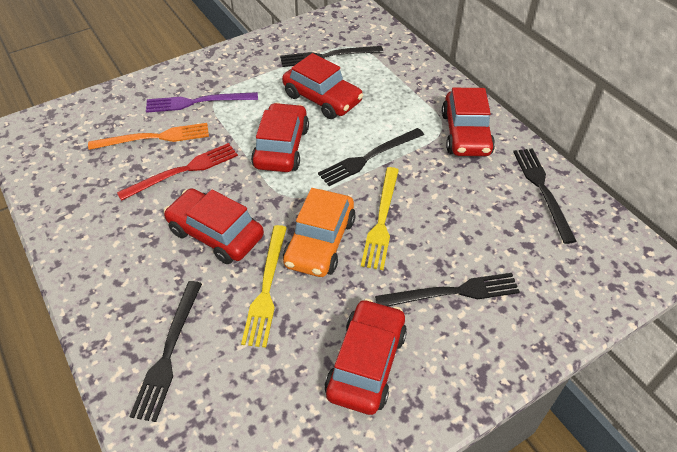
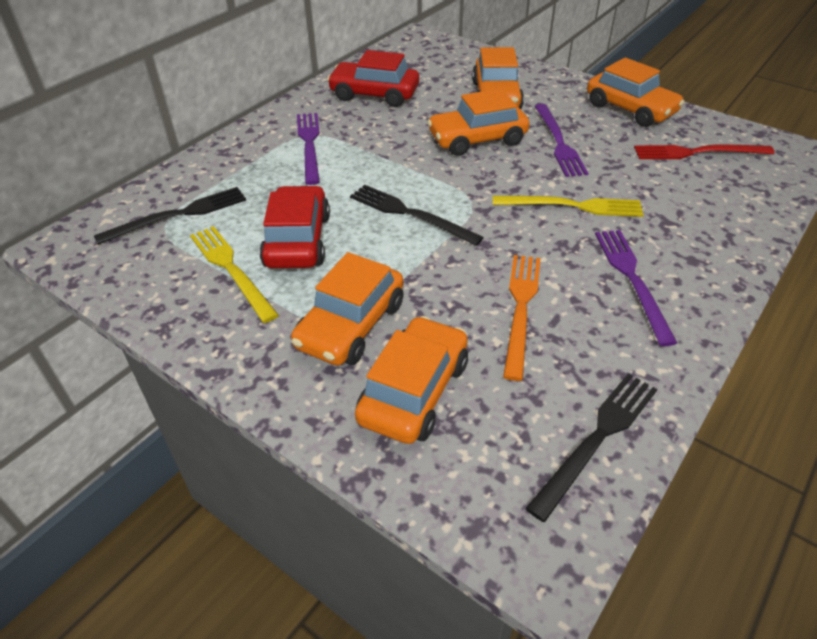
black fork: [129,281,202,422] [280,46,383,67] [318,128,424,186] [375,273,520,306] [513,148,577,244] = 5 -> [94,187,246,245] [350,185,484,246] [525,373,657,522] = 3
orange car: [283,188,355,277] = 1 -> [291,252,403,366] [355,316,468,444] [427,88,530,156] [472,47,524,109] [587,57,685,127] = 5
purple fork: [146,92,258,113] = 1 -> [297,113,320,185] [535,104,588,177] [595,230,677,346] = 3
red car: [164,188,264,264] [251,103,309,172] [282,53,363,119] [325,299,407,415] [442,88,495,156] = 5 -> [259,185,330,268] [327,50,419,107] = 2

